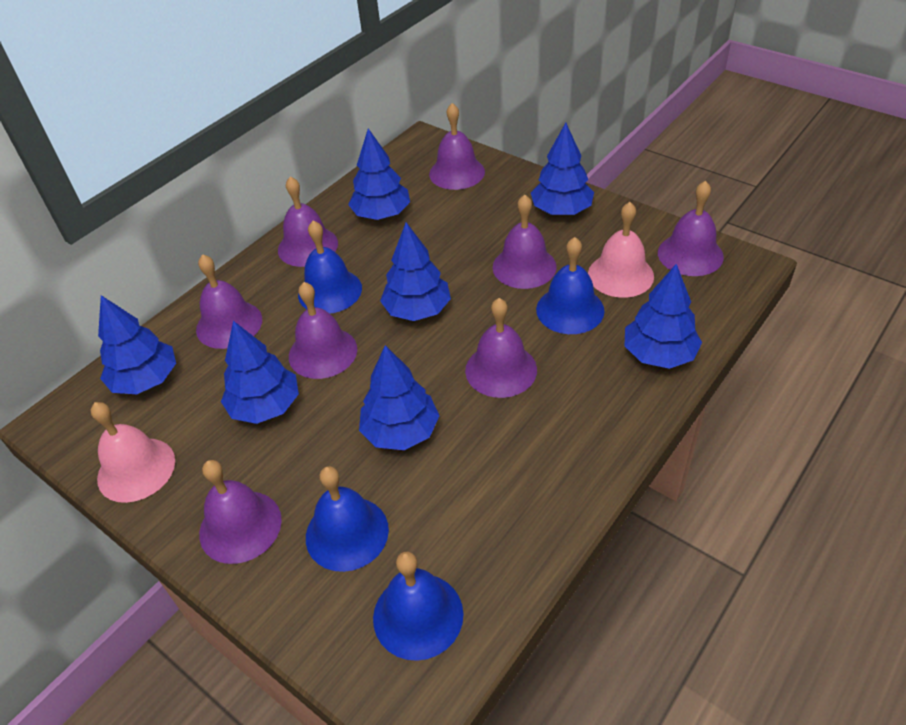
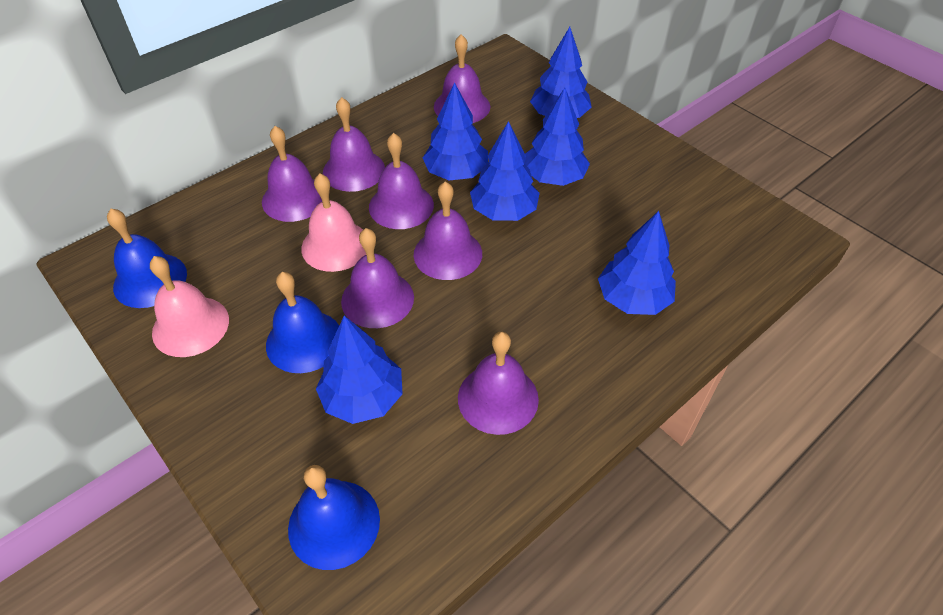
blue bell: [298,220,362,314] [306,466,389,572] [373,552,463,661] [536,237,604,334] = 4 -> [107,209,187,308] [266,272,339,373] [288,465,380,570] = 3
blue tree: [98,295,176,394] [221,321,299,424] [348,128,410,220] [359,345,440,450] [380,222,451,321] [531,123,594,215] [624,264,702,369] = 7 -> [316,316,403,424] [423,82,488,181] [470,121,540,221] [525,88,590,186] [530,27,592,118] [598,211,676,315] = 6
purple bell: [196,254,262,349] [199,460,282,564] [278,176,338,267] [289,282,357,379] [429,103,485,190] [465,298,537,398] [493,195,557,289] [658,181,724,276] = 8 -> [262,126,322,222] [323,97,385,192] [341,228,414,328] [369,133,434,229] [414,182,482,280] [434,34,490,123] [458,332,539,435] = 7

